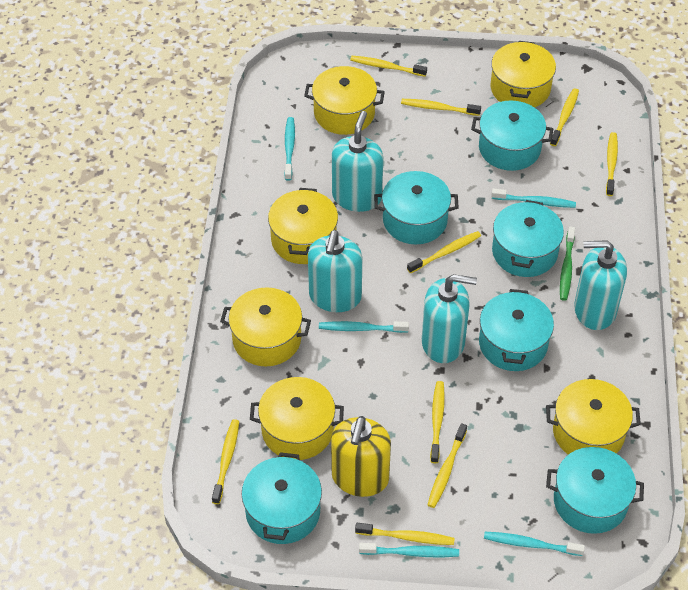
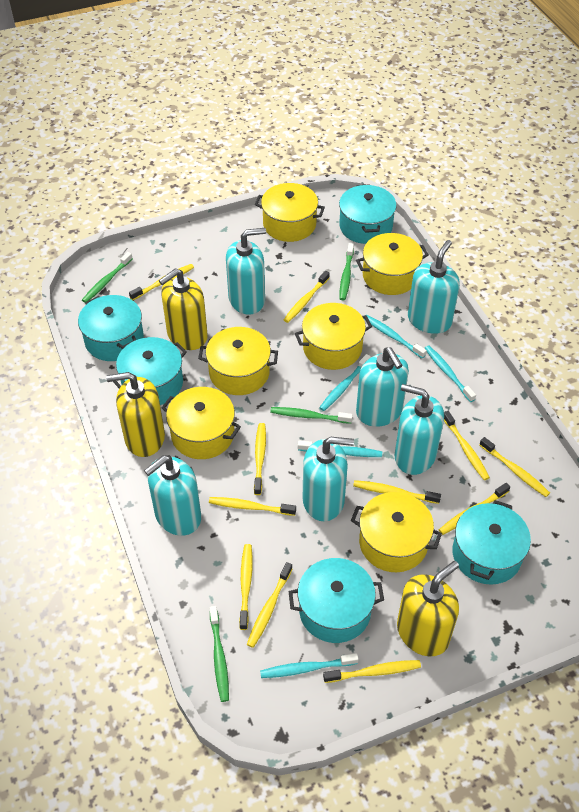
green toothbrush: [560,226,575,301] = 1 -> [82,252,133,303] [209,606,229,702] [270,407,353,424] [339,243,354,300] = 4
turquoise pot: [241,452,322,544] [374,171,459,244] [471,100,553,171] [479,289,554,371] [492,200,564,277] [546,447,644,534] = 6 -> [78,295,144,361] [113,337,187,405] [288,558,384,643] [339,184,397,244] [452,500,531,585] = 5
turquoise soap dispenser: [308,230,362,312] [332,111,383,212] [422,274,477,363] [574,240,627,330] = 4 -> [144,455,201,536] [226,228,266,315] [303,437,354,521] [356,347,409,427] [395,384,444,475] [408,240,460,334] = 6
yellow soap dispenser: [331,416,391,497] = 1 -> [106,372,165,457] [159,268,208,350] [397,561,459,657] = 3
yellow toothbrush: [212,419,239,504] [350,56,427,77] [355,523,455,545] [401,99,481,116] [407,231,481,274] [427,423,467,508] [430,381,445,463] [550,88,579,146] [606,132,618,196] = 9 -> [129,264,194,300] [209,497,296,516] [239,544,253,630] [247,562,292,648] [254,423,266,495] [284,271,330,323] [323,660,421,683] [353,480,441,504] [439,483,510,535] [444,411,490,480] [480,437,550,497] = 11

